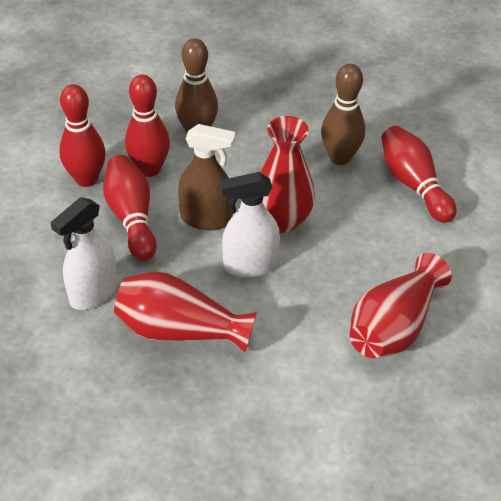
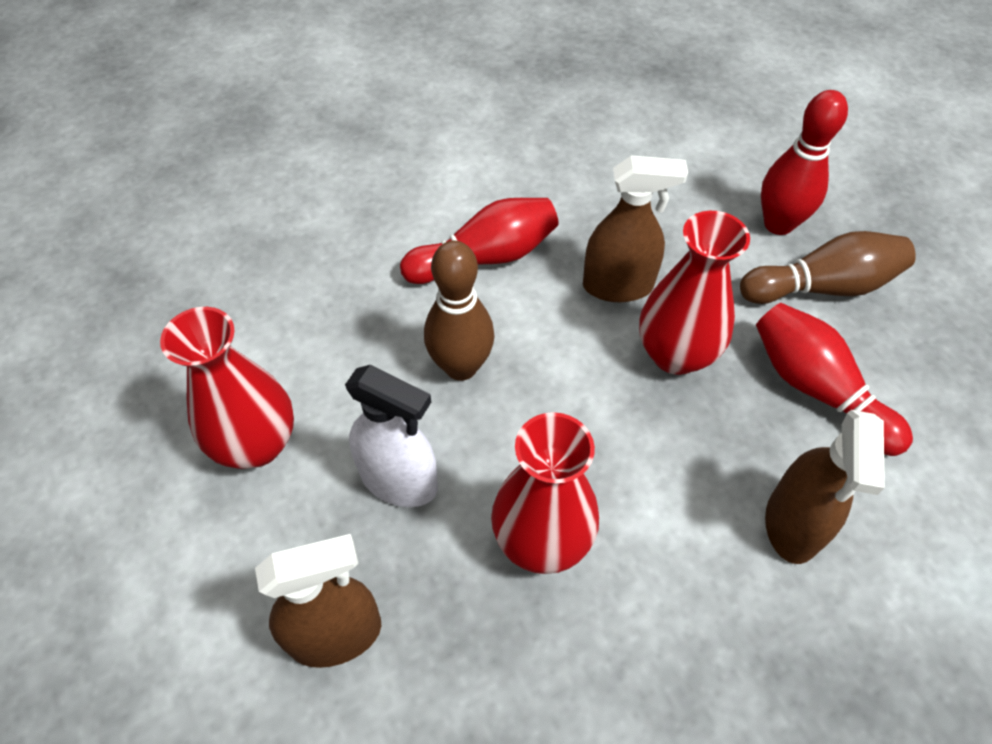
brown spray bottle: [178,124,236,230] = 1 -> [255,534,381,668] [583,156,688,302] [765,410,885,564] = 3
red bowling pin: [59,84,106,187] [103,155,157,261] [125,75,170,177] [381,126,457,223] = 4 -> [400,198,559,284] [756,303,913,456] [761,90,848,235] = 3
white spray bottle: [51,197,118,310] [220,172,280,278] = 2 -> [345,365,438,507] = 1

